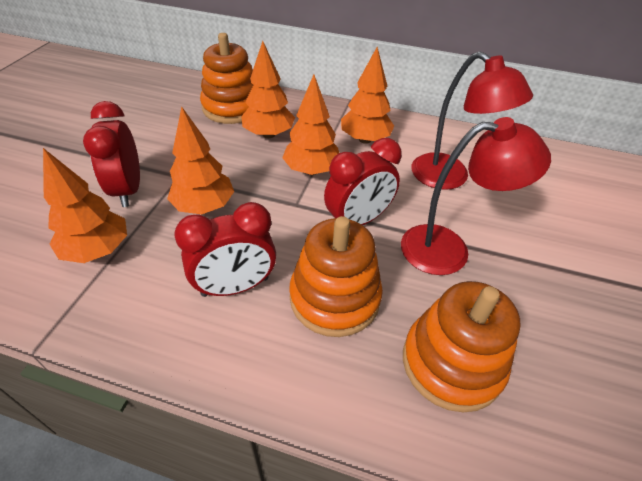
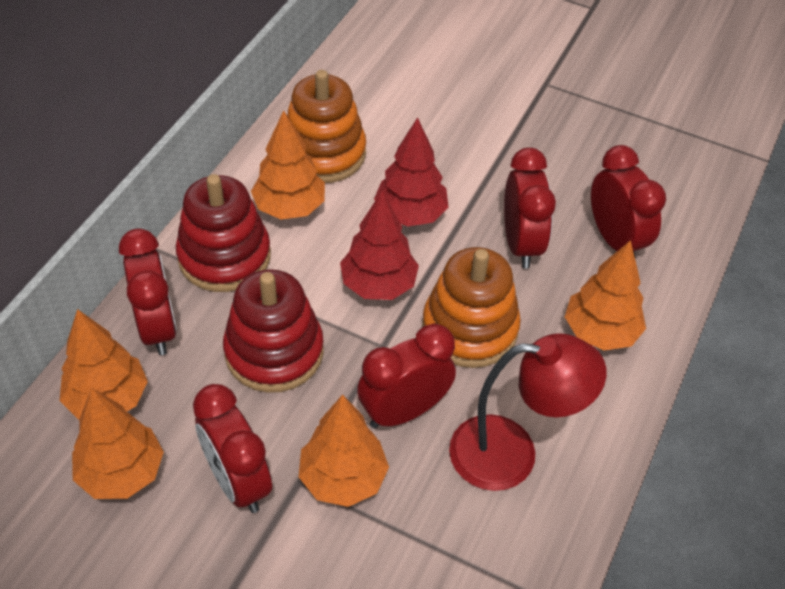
orange stacking toy: [200,33,254,124] [290,216,383,337] [403,281,520,412] = 3 -> [287,70,366,183] [422,247,521,368] = 2
red clock: [83,101,140,207] [175,202,276,297] [324,138,402,225] = 3 -> [119,228,177,355] [193,384,272,513] [357,323,456,429] [504,148,556,269] [591,145,666,256] = 5
red lamp: [401,117,551,275] [412,51,533,190] = 2 -> [449,333,606,491] = 1
red stacking toy: none = 0 -> [176,174,271,292] [223,269,324,393] = 2
red tree: none = 0 -> [340,191,419,300] [374,117,449,226] = 2

